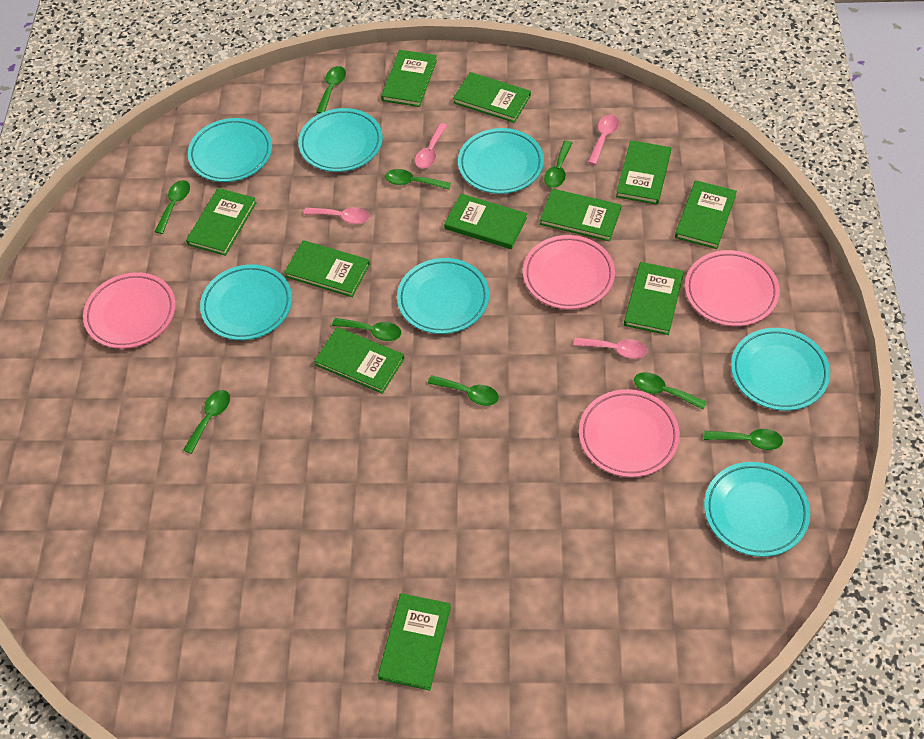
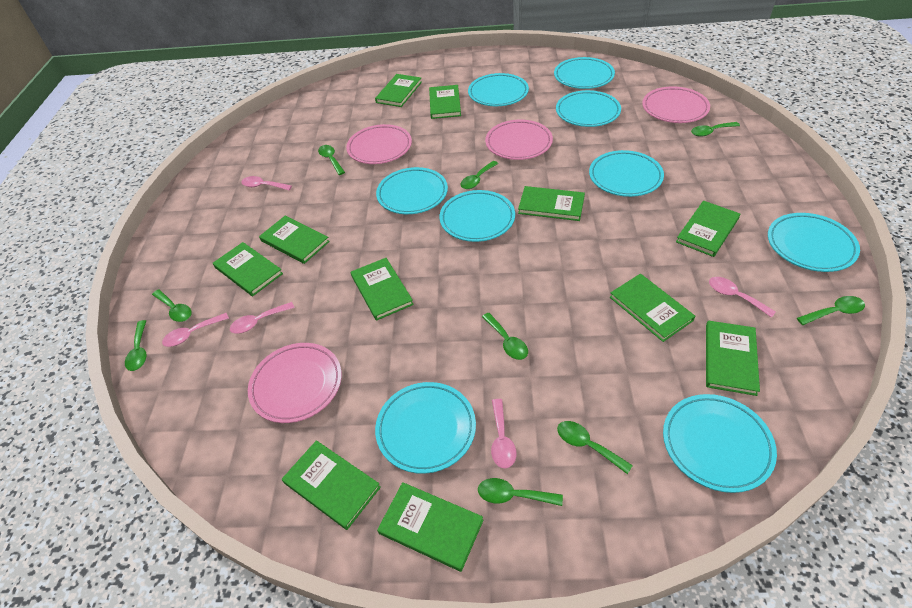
pink spoon: [303,207,369,224] [415,123,448,169] [574,337,647,359] [588,115,619,165] = 4 -> [162,313,229,347] [230,302,295,334] [242,176,292,190] [491,399,516,468] [709,277,776,318] = 5
turquoise plate: [188,118,272,182] [200,264,292,340] [298,108,383,172] [397,258,489,334] [458,128,544,194] [704,462,810,557] [731,328,830,411] = 7 -> [375,382,476,474] [376,167,448,214] [439,190,515,242] [468,73,529,106] [554,57,615,89] [556,90,621,127] [589,150,664,197] [663,394,777,493] [768,213,860,272] = 9

